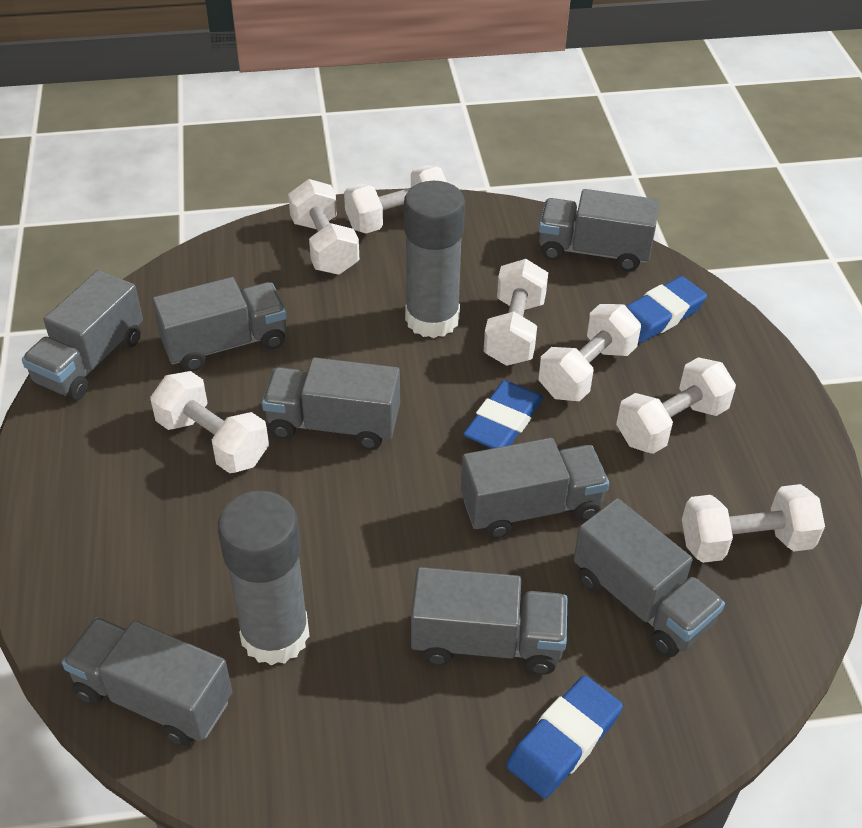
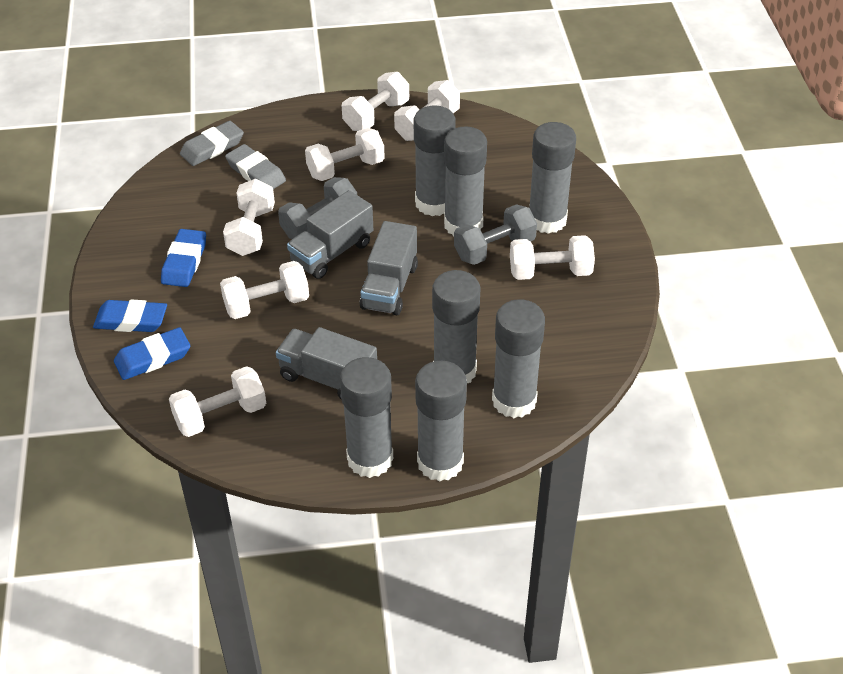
grey dumbbell: none = 0 -> [278,177,357,239] [454,204,537,265] = 2
grey eraser: none = 0 -> [180,121,244,166] [225,144,286,189] = 2
grey glue stick: [218,490,309,665] [404,181,465,338] = 2 -> [340,357,393,478] [414,106,456,216] [415,361,467,481] [432,270,481,383] [444,126,487,236] [492,299,545,418] [529,122,576,234] = 7
grey truck: [22,270,143,400] [62,617,232,746] [152,277,287,372] [262,357,400,450] [411,567,567,675] [461,438,609,539] [539,189,659,271] [574,498,725,657] = 8 -> [276,327,377,400] [287,190,373,279] [360,221,418,315] = 3

